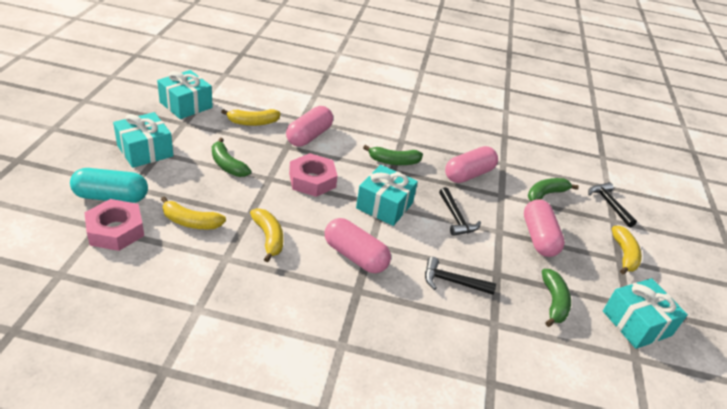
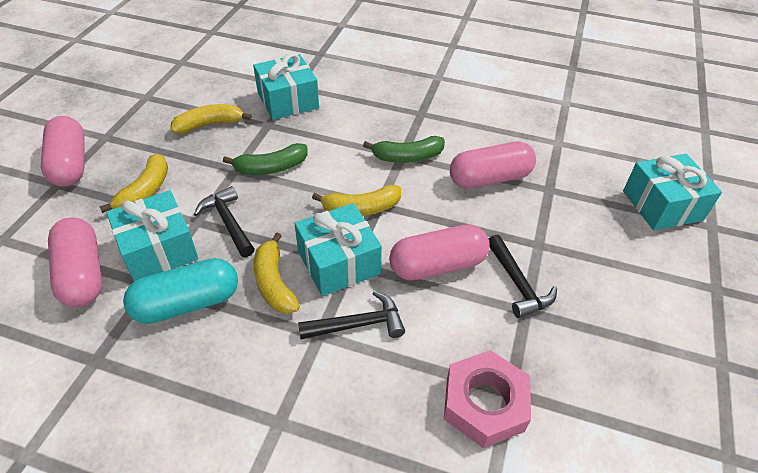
green banana: [212,138,251,177] [363,145,423,165] [528,178,579,201] [542,269,571,327] = 4 -> [223,143,308,175] [363,136,445,163] = 2
pink nut: [84,199,144,251] [289,153,338,197] = 2 -> [444,350,531,448] = 1

